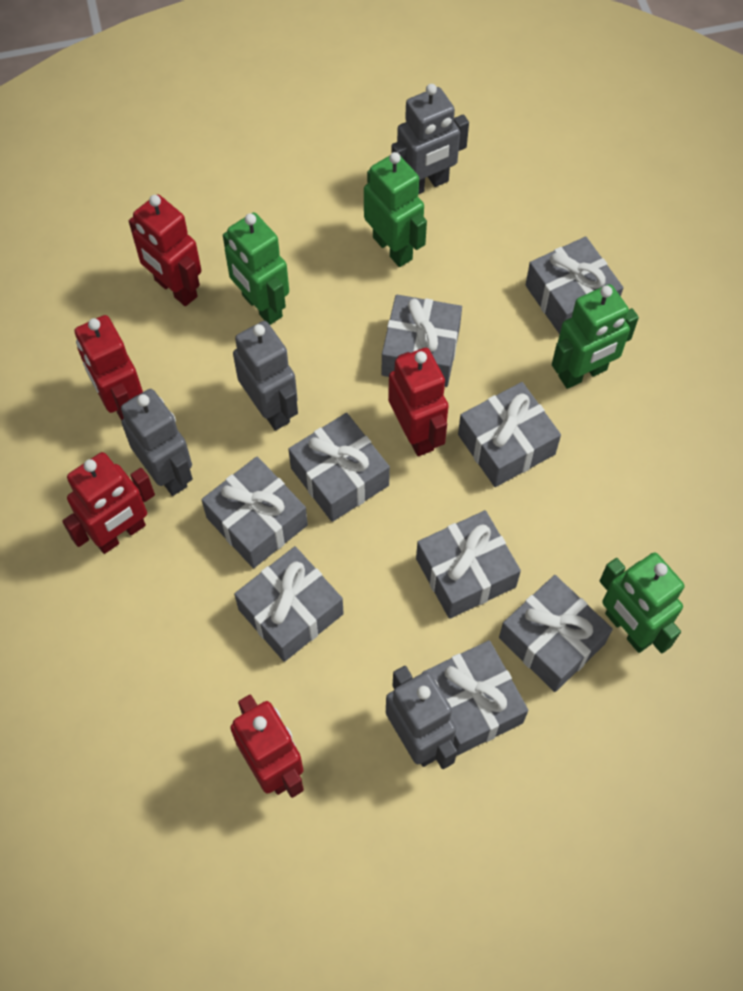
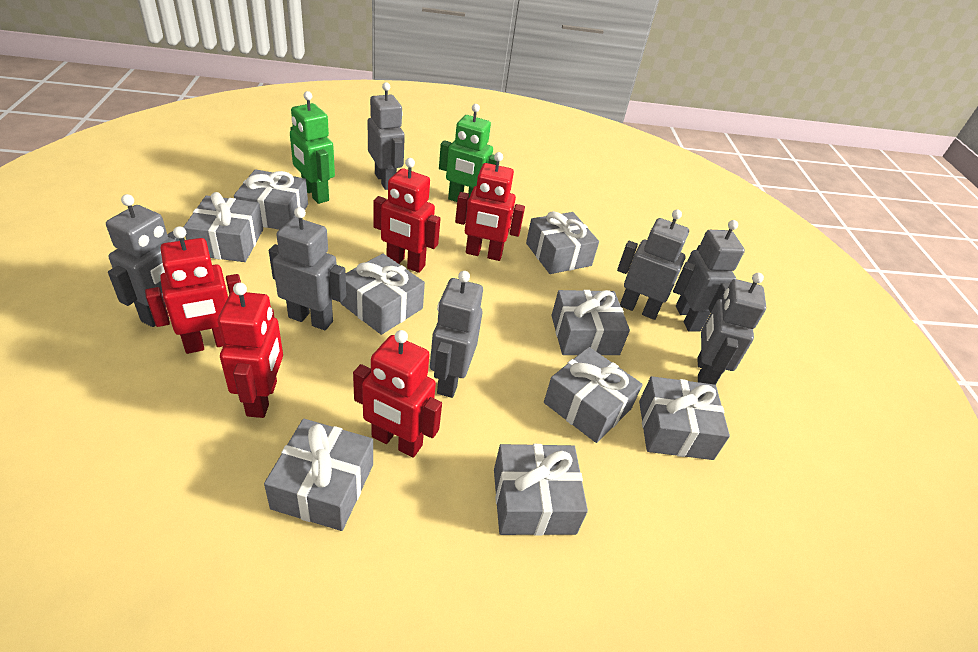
green robot: [223,213,289,325] [364,152,427,267] [552,284,639,389] [600,552,685,653] = 4 -> [290,91,335,204] [439,104,496,202] = 2
grey robot: [121,389,193,496] [233,321,298,430] [386,666,457,769] [391,84,469,194] = 4 -> [106,194,185,327] [269,207,347,330] [368,82,405,190] [430,271,483,398] [617,209,696,320] [676,220,745,332] [698,273,766,385] = 7

